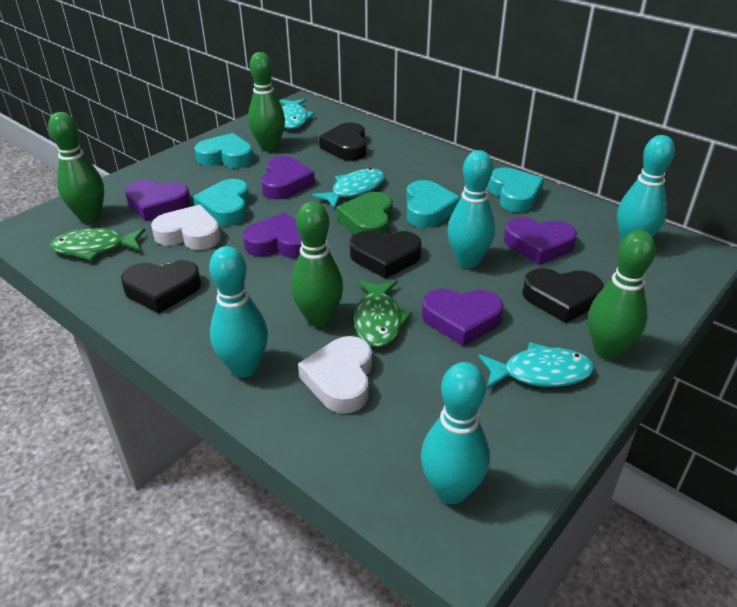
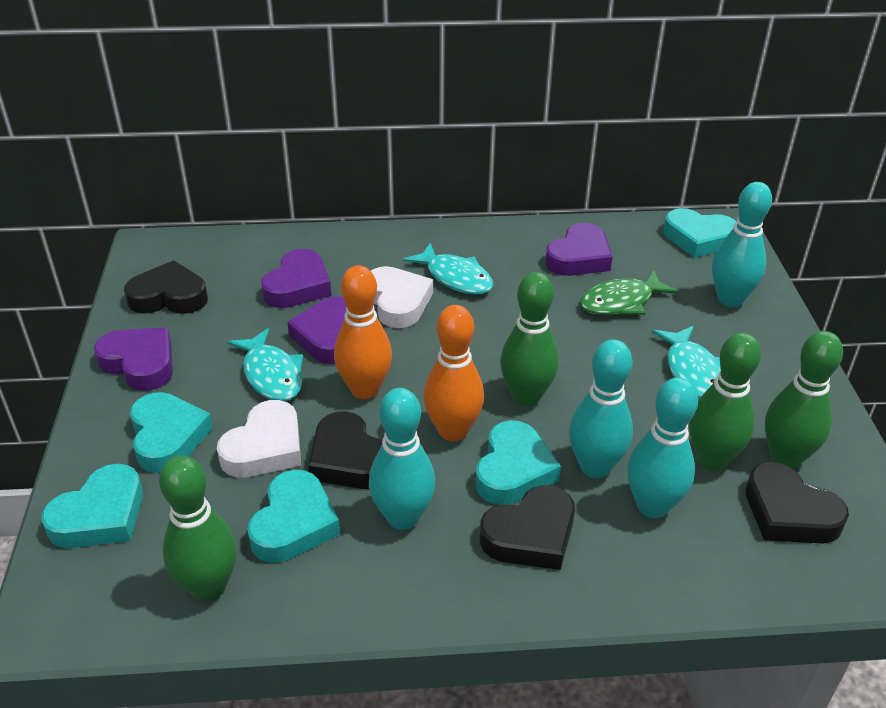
green fish: [50,228,145,261] [354,280,412,348] = 2 -> [580,270,679,315] = 1
green heart: [336,192,393,235] = 1 -> none = 0
orange bowling pin: none = 0 -> [334,265,392,399] [423,305,484,441] = 2
purple heart: [125,180,191,222] [243,213,302,258] [261,156,315,199] [422,289,504,346] [504,218,577,265] = 5 -> [94,328,173,391] [261,249,331,308] [287,296,347,364] [545,223,613,276] = 4
turquoise heart: [193,179,250,226] [194,133,253,168] [406,180,461,228] [488,167,544,212] = 4 -> [42,464,143,548] [130,392,213,473] [247,470,340,563] [475,420,561,505] [663,208,736,258] = 5

